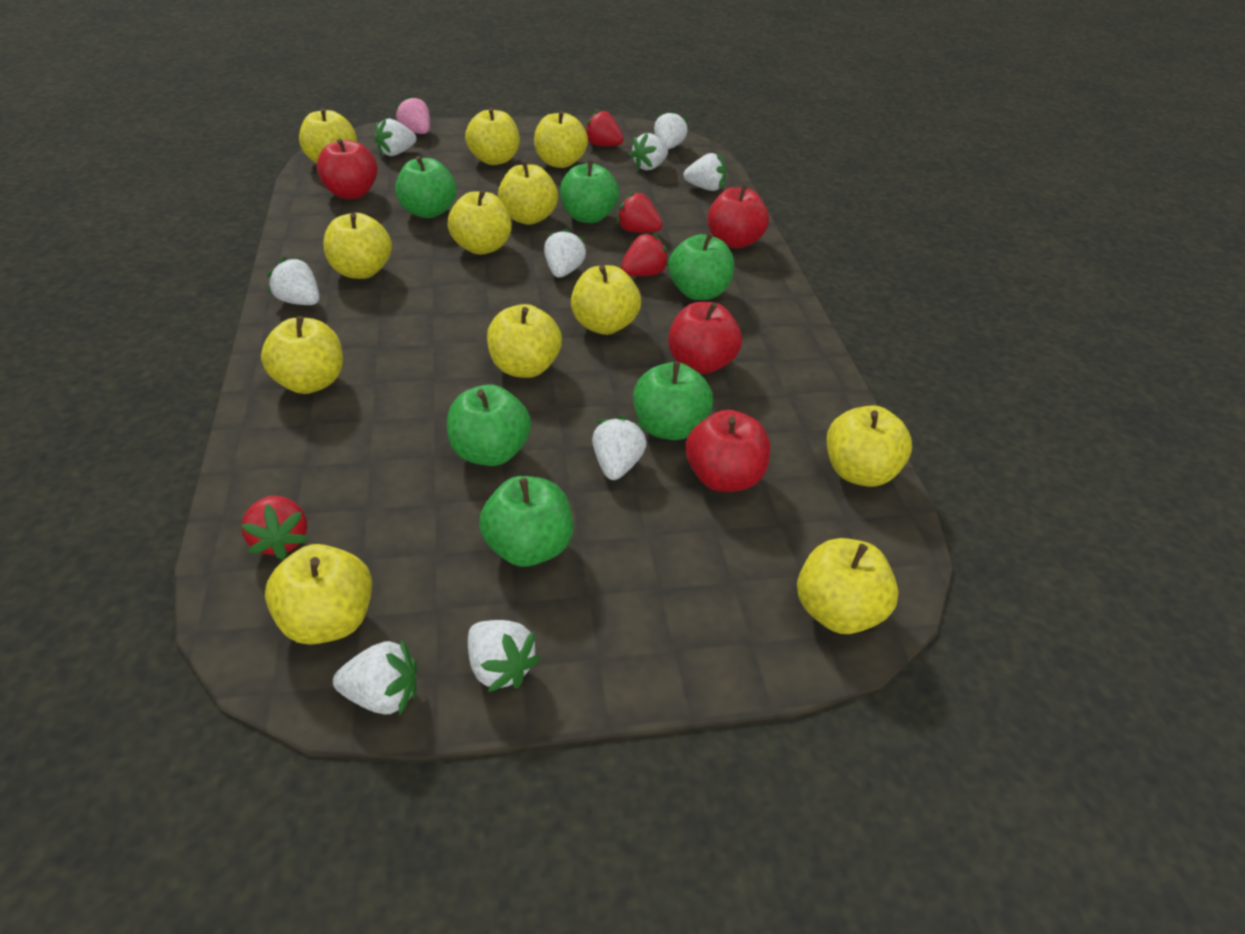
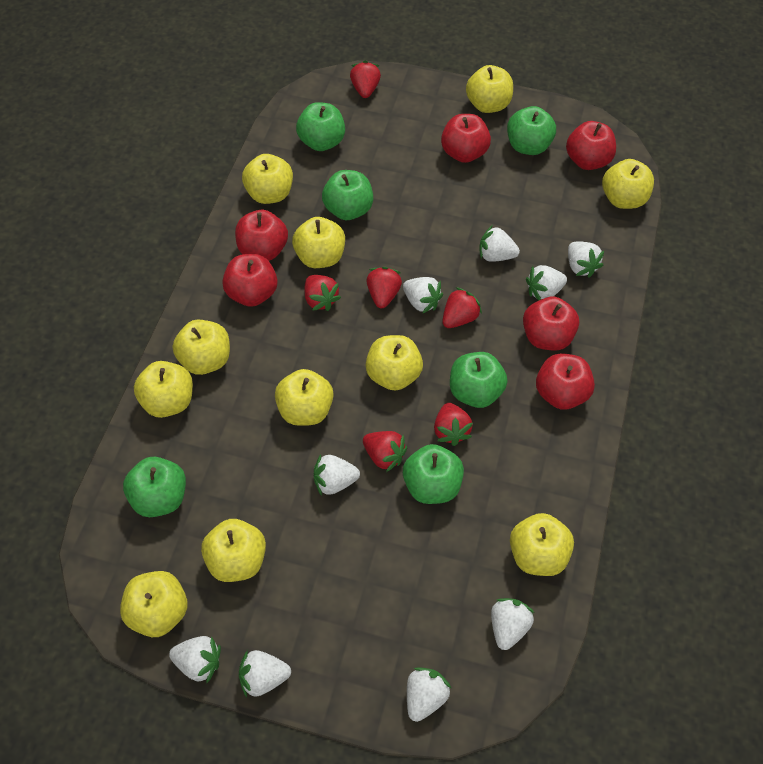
pink strawberry: [395,95,430,134] = 1 -> none = 0
red apple: [317,138,378,199] [668,302,742,374] [686,410,770,492] [707,184,769,248] = 4 -> [222,254,278,307] [235,210,288,261] [441,114,491,163] [523,297,579,350] [536,354,595,410] [566,121,616,170] = 6
red strawberry: [241,495,309,560] [585,109,624,146] [616,191,663,233] [621,233,669,276] = 4 -> [304,275,341,311] [350,60,381,98] [363,431,407,472] [367,267,402,308] [434,403,473,446] [442,287,482,328] = 6
yellow apple: [261,316,343,394] [265,544,372,645] [299,108,357,163] [323,213,392,279] [448,190,512,255] [465,108,520,165] [487,304,562,378] [498,161,558,225] [534,111,588,168] [571,265,641,335] [797,538,899,634] [827,405,912,487] = 12 -> [120,571,188,637] [134,361,193,418] [173,320,230,375] [201,519,266,582] [242,154,293,204] [275,369,334,426] [292,217,345,268] [366,335,423,391] [466,65,513,113] [510,513,574,576] [602,159,654,209] = 11

